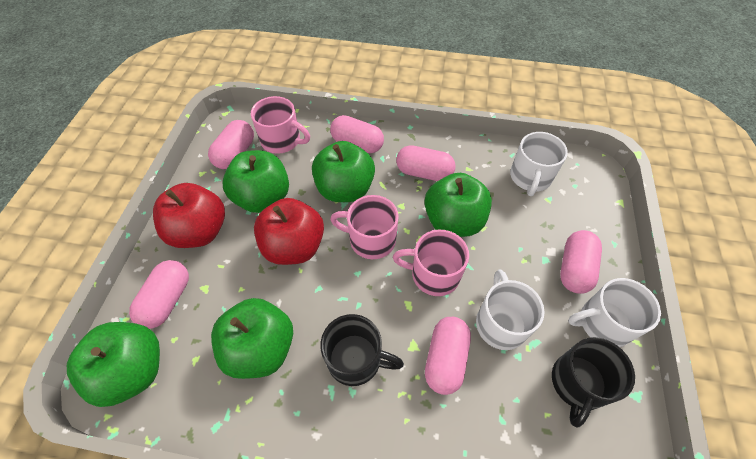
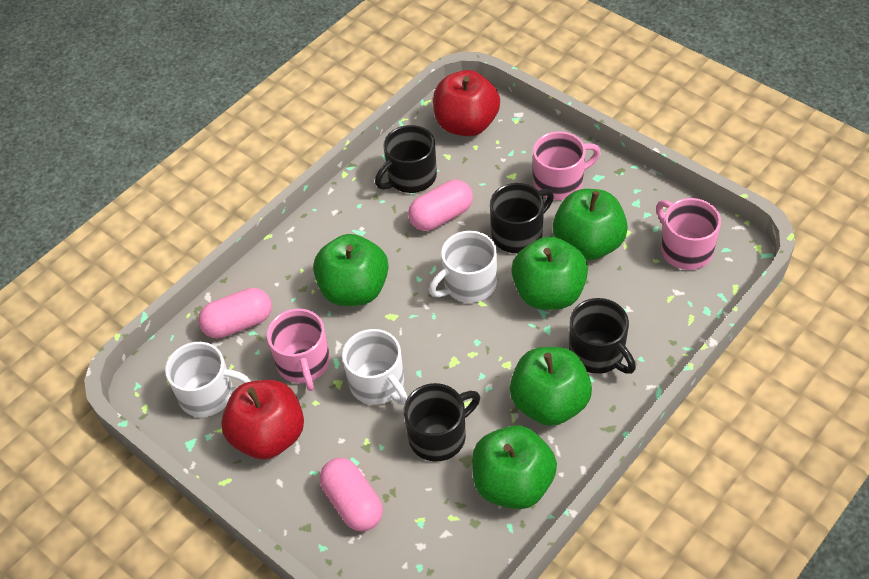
black mug: [320,314,404,386] [552,337,635,428] = 2 -> [375,125,437,193] [404,383,480,462] [490,183,554,253] [569,298,636,374] = 4
pink capsule: [129,260,189,329] [208,120,254,169] [330,115,384,153] [396,145,456,181] [425,317,471,395] [560,230,602,294] = 6 -> [198,288,272,338] [320,458,383,531] [408,180,473,231] = 3

